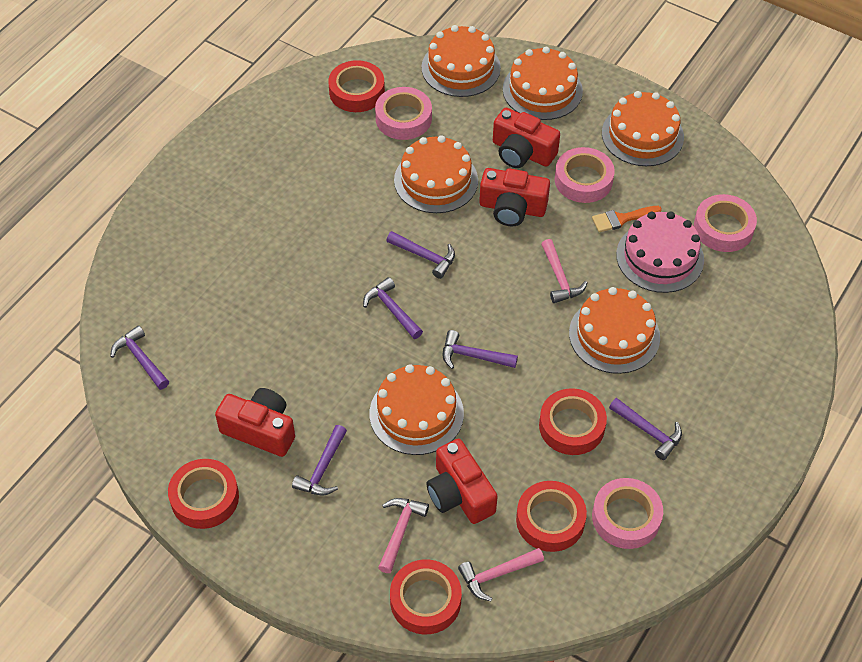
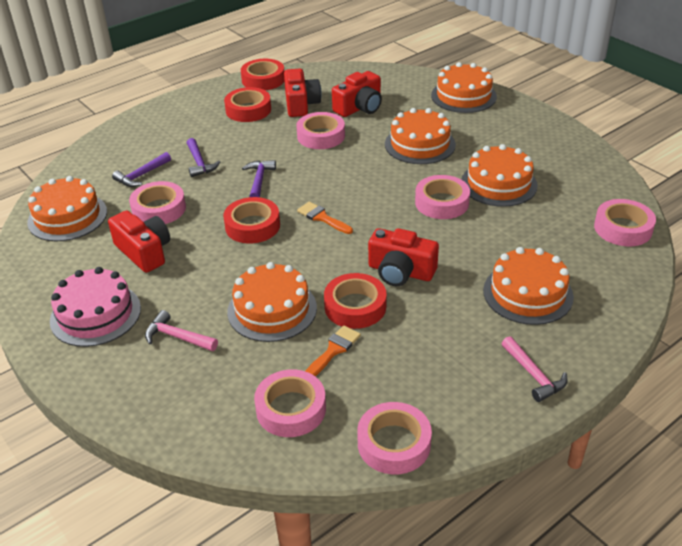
orange brush: [592,206,662,232] = 1 -> [297,202,353,234] [305,325,361,377] = 2
pink hammer: [378,498,429,573] [458,548,544,601] [541,239,587,303] = 3 -> [145,310,218,351] [501,336,567,402] = 2
pink tape: [375,87,432,140] [555,147,615,203] [592,478,663,549] [694,194,757,252] = 4 -> [129,181,186,224] [254,369,326,437] [296,112,345,149] [357,402,432,474] [415,175,470,219] [594,199,656,246] = 6
purple hammer: [110,325,169,390] [292,425,347,495] [363,277,423,339] [386,231,455,279] [443,330,518,369] [609,398,682,460] = 6 -> [112,152,171,187] [187,138,220,177] [242,160,276,197] = 3
red tape: [168,459,239,529] [328,60,385,112] [390,559,462,634] [516,481,587,552] [539,388,607,455] = 5 -> [223,197,280,243] [224,87,271,122] [241,59,284,90] [324,273,387,329] = 4

